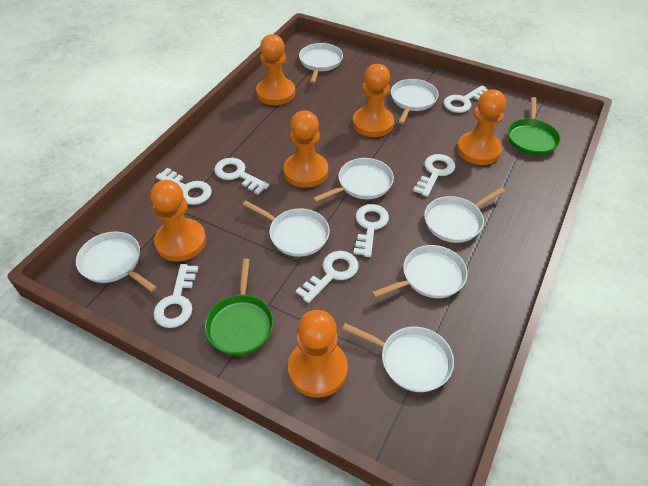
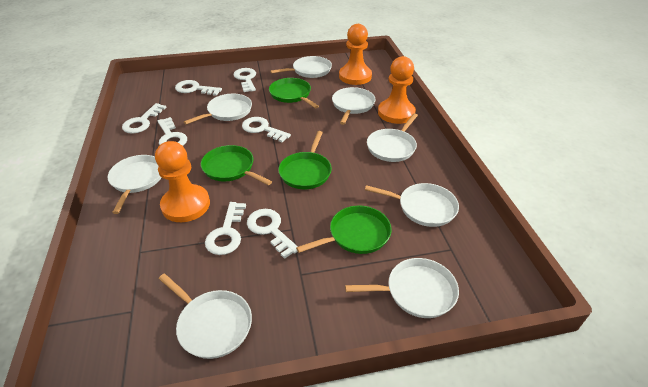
green pan: [205,259,273,355] [508,97,561,155] = 2 -> [201,145,272,185] [269,78,319,108] [278,131,332,189] [296,206,392,254] = 4
orange pawn: [150,180,206,261] [256,34,295,105] [283,110,328,188] [288,310,348,398] [353,64,394,137] [457,89,506,165] = 6 -> [155,141,210,222] [339,24,372,85] [378,56,416,124] = 3

